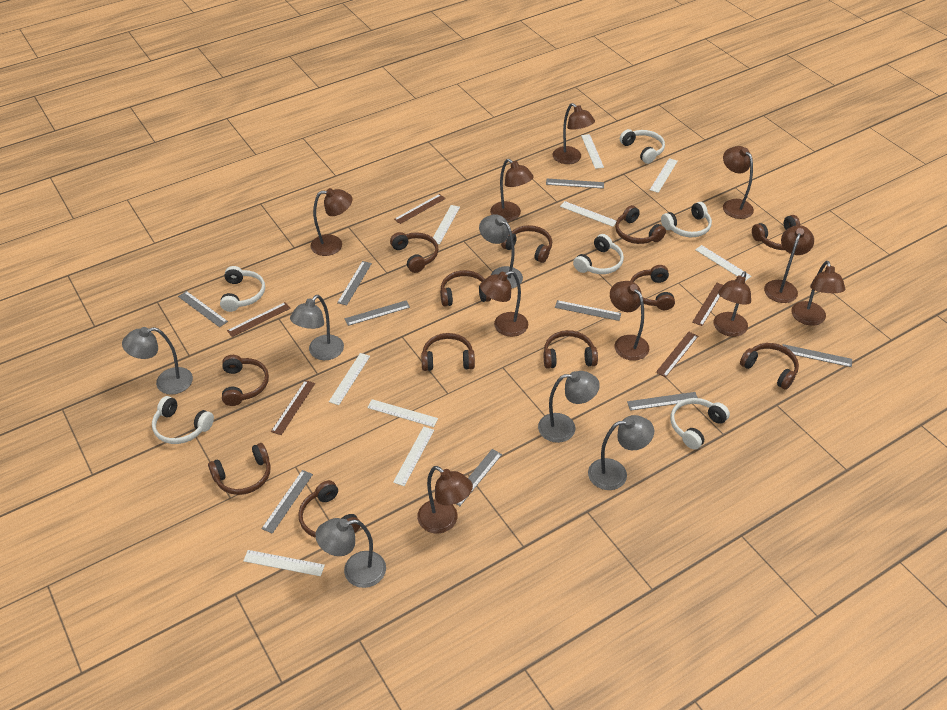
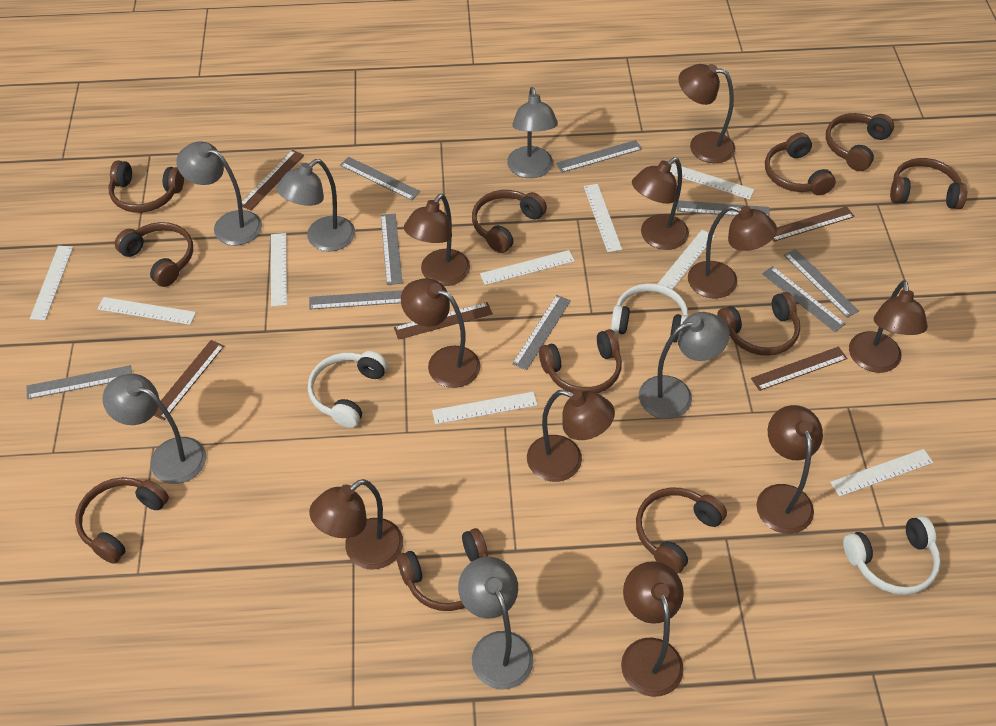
brown headphones: [208,443,271,495] [222,355,269,406] [299,480,360,538] [390,232,439,273] [421,333,475,371] [440,270,491,307] [501,225,552,263] [544,330,598,368] [615,205,666,244] [631,265,675,310] [740,343,799,390] [752,215,800,250] = 12 -> [75,477,169,564] [108,160,184,213] [115,222,193,287] [397,528,488,611] [472,190,547,253] [539,329,622,393] [636,487,727,574] [717,292,800,356] [765,133,836,195] [826,113,894,171] [890,158,967,209] = 11
white headphones: [152,396,214,444] [220,266,265,312] [573,234,624,274] [620,129,665,164] [661,202,712,237] [670,398,730,449] = 6 -> [308,351,388,428] [610,283,688,342] [843,516,941,595] = 3

